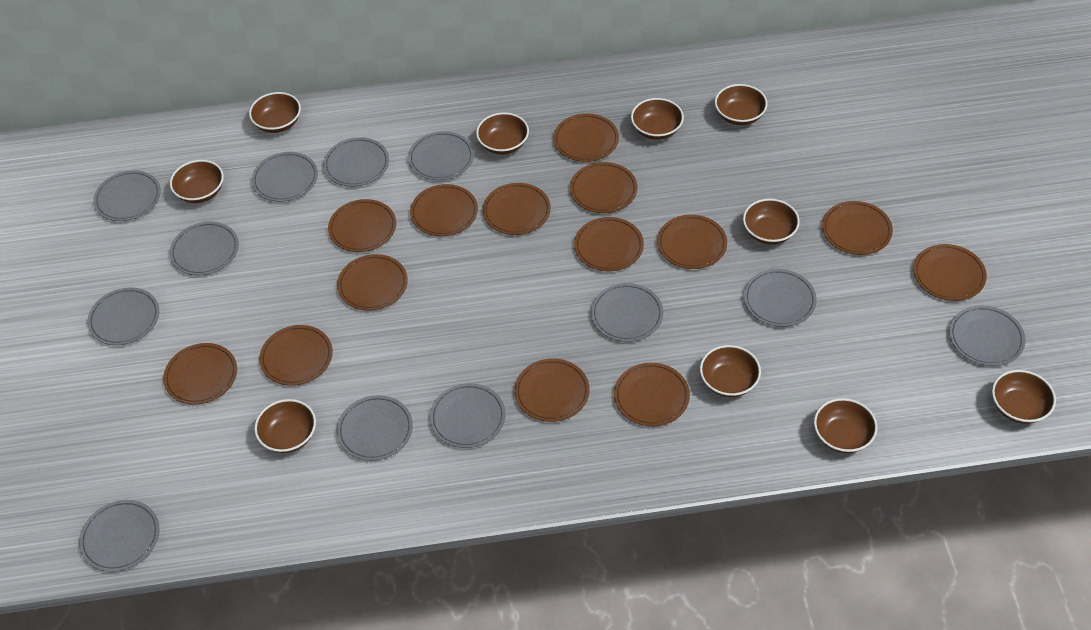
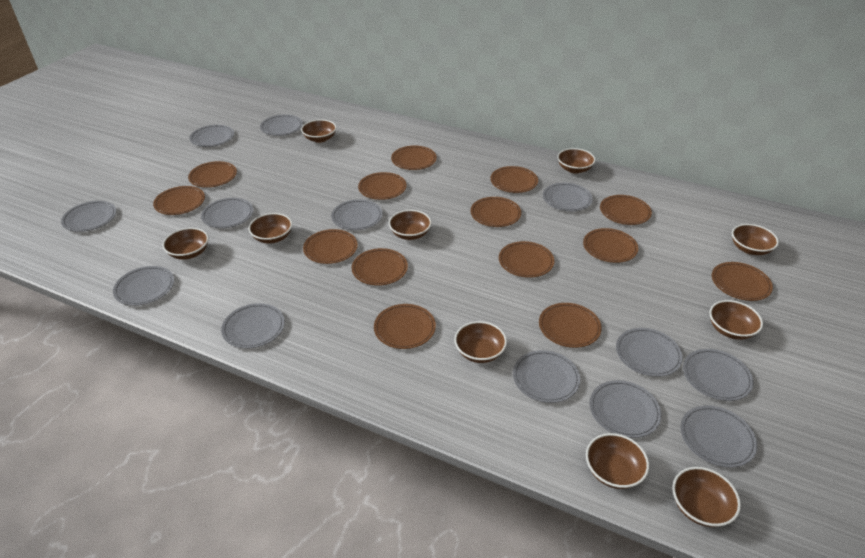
grey plate: [79,500,160,572] [87,287,159,345] [93,170,161,221] [169,222,239,275] [252,152,318,202] [323,137,389,187] [337,395,413,461] [408,131,474,180] [430,383,506,448] [591,283,663,342] [744,269,817,327] [949,305,1026,366] = 12 -> [61,201,116,232] [113,266,174,306] [189,125,234,147] [201,198,253,228] [221,303,285,349] [260,115,303,136] [331,199,383,230] [513,350,580,403] [543,183,593,211] [589,380,662,438] [616,328,683,377] [680,405,757,468] [683,349,754,401] = 13

